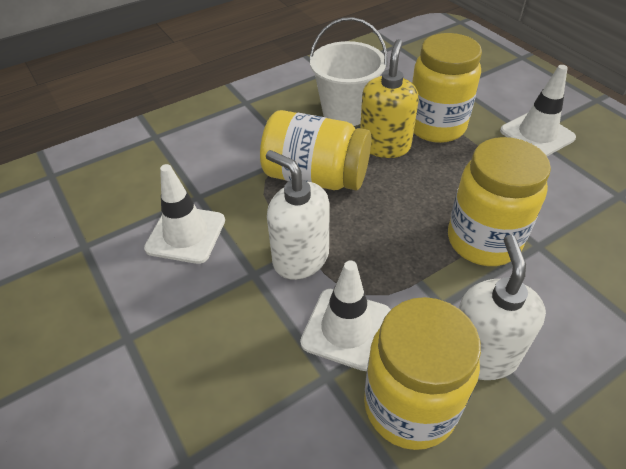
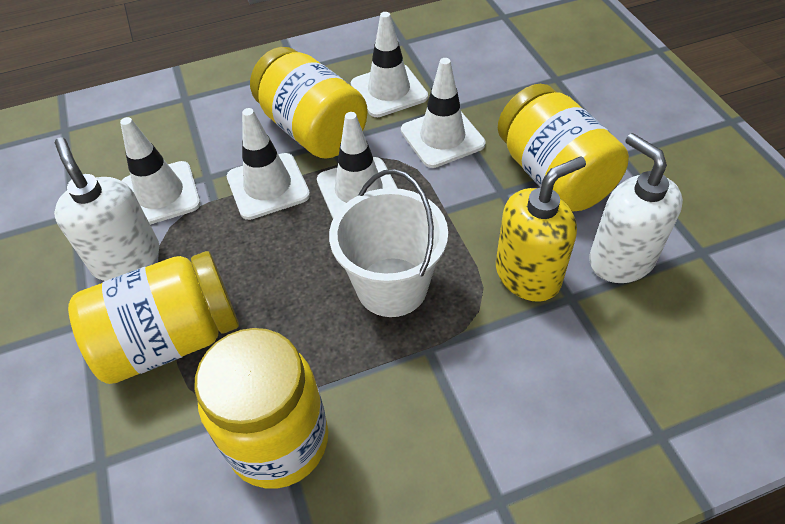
white traffic cone: [144,164,225,264] [300,261,391,371] [500,65,576,156] = 3 -> [120,117,201,225] [227,108,310,220] [317,112,398,219] [351,12,428,117] [401,58,486,168] = 5

